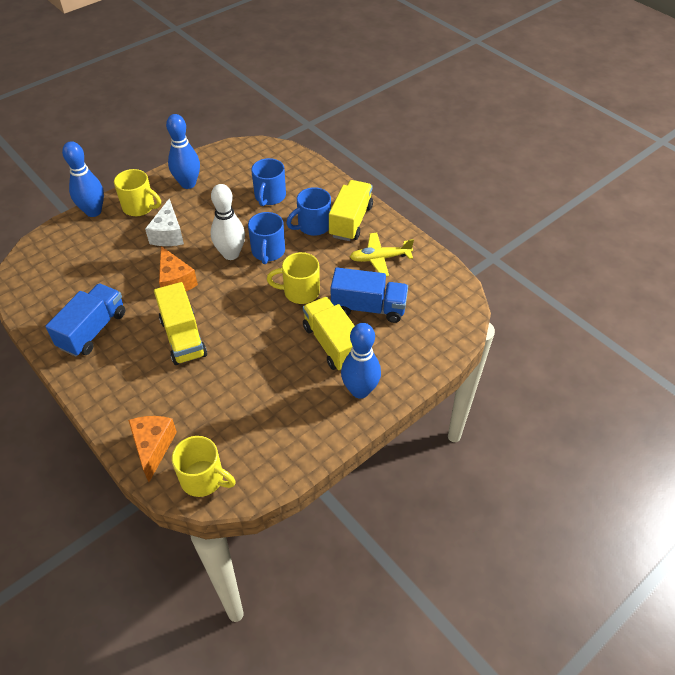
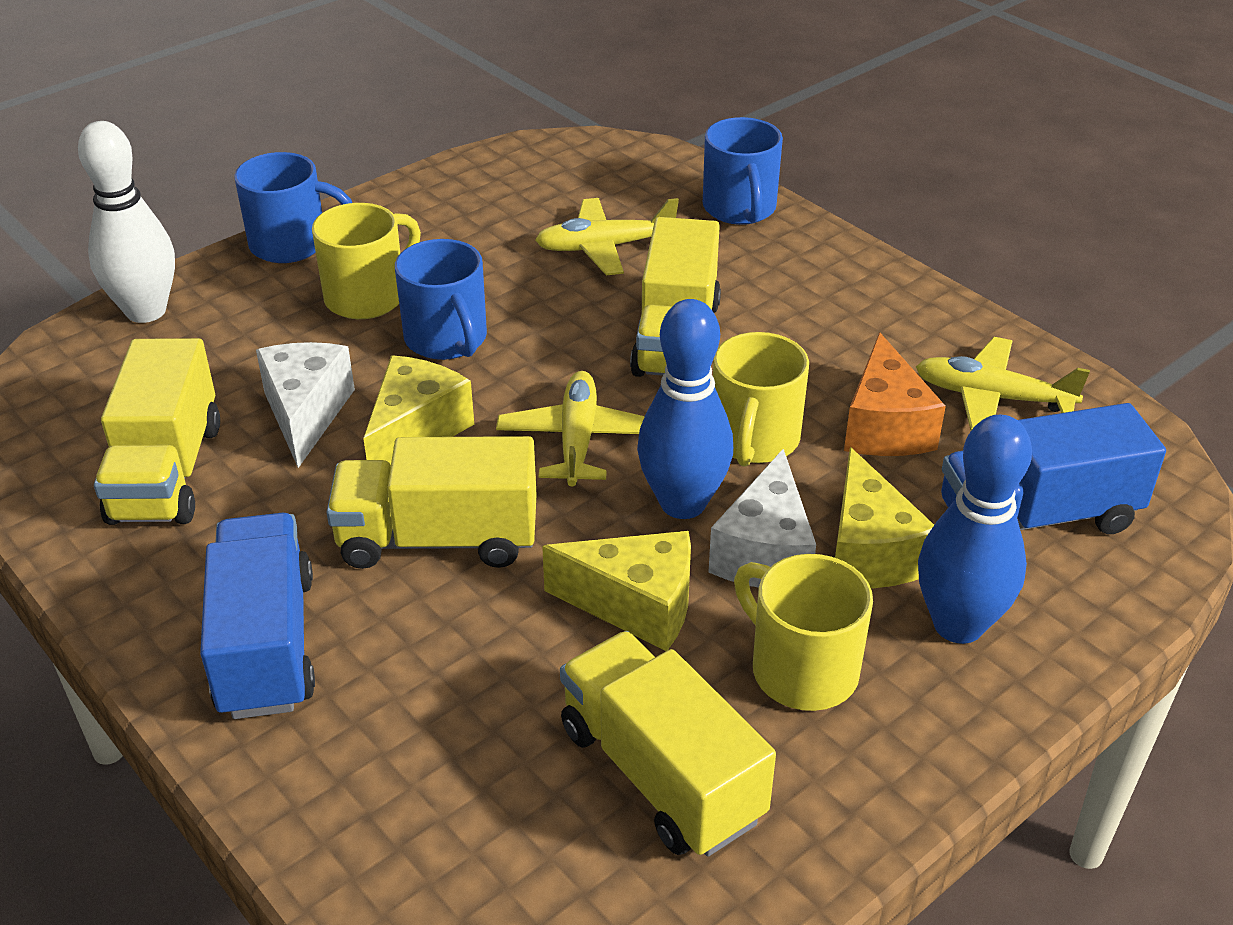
blue bowling pin: [62,141,104,217] [166,114,200,189] [341,323,381,399] = 3 -> [637,299,733,519] [918,415,1032,644] = 2
orange cheese: [128,416,177,482] [159,246,198,291] = 2 -> [844,332,946,456] = 1
white cheese: [145,199,184,246] = 1 -> [256,342,355,468] [709,449,816,588] = 2
yellow cheese: none = 0 -> [363,355,474,465] [542,531,691,651] [835,447,934,588] = 3
yellow plane: [350,233,414,276] = 1 -> [496,371,645,486] [535,198,679,275] [916,337,1090,430] = 3
yellow truck: [154,282,207,365] [303,297,355,370] [329,180,373,241] = 3 -> [94,338,220,525] [326,436,537,569] [560,631,776,857] [630,217,721,377] = 4

